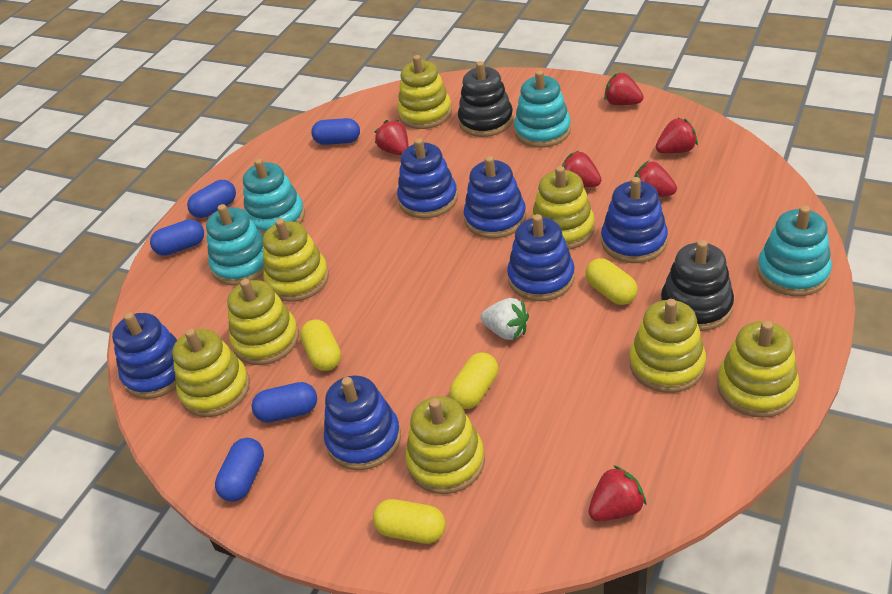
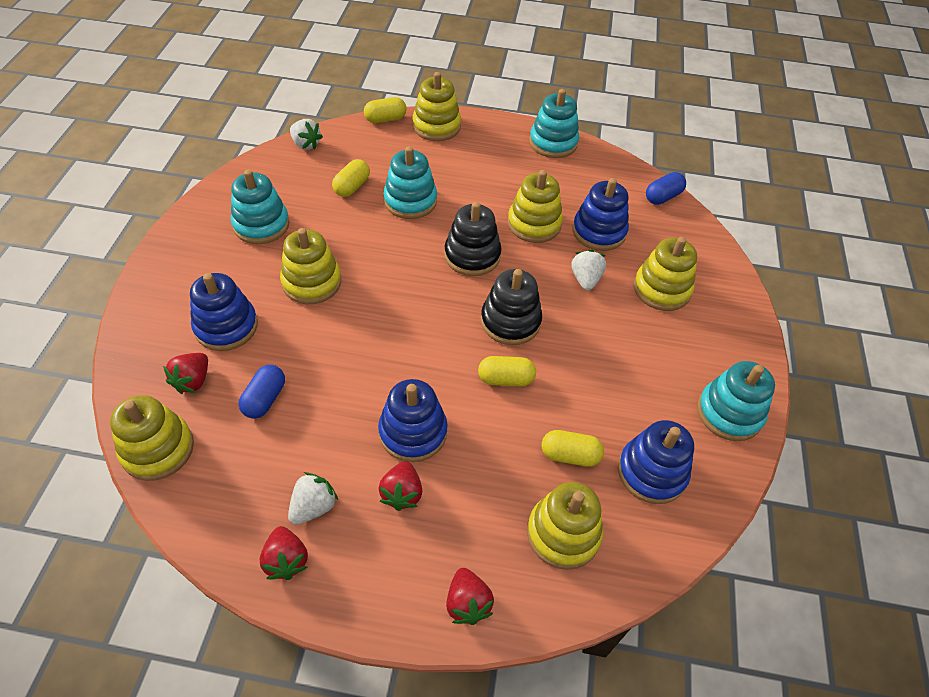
blue capsule: [150,219,204,256] [187,180,236,218] [215,438,264,502] [252,382,317,423] [311,118,360,145] = 5 -> [239,365,285,419] [646,172,686,205] = 2
blue stacking toy: [112,312,177,399] [324,376,401,470] [397,138,458,219] [464,156,526,239] [507,214,575,301] [601,177,668,263] = 6 -> [190,273,258,351] [378,379,447,462] [573,178,629,251] [618,420,694,504] = 4
red strawberry: [375,120,409,155] [562,151,602,187] [588,465,647,521] [604,73,644,106] [634,160,677,197] [656,118,698,154] = 6 -> [163,353,208,394] [259,526,308,580] [378,461,422,511] [446,568,494,625] = 4
white strawberry: [481,298,529,340] = 1 -> [288,472,338,525] [290,119,323,150] [572,250,606,291] = 3
yellow stacking toy: [172,329,250,417] [227,279,299,365] [263,218,329,302] [397,55,452,129] [405,396,485,494] [531,166,595,250] [630,299,706,393] [717,321,799,418] = 8 -> [110,395,194,481] [280,228,341,304] [413,72,461,141] [508,170,563,243] [527,482,603,570] [634,237,697,311] = 6

